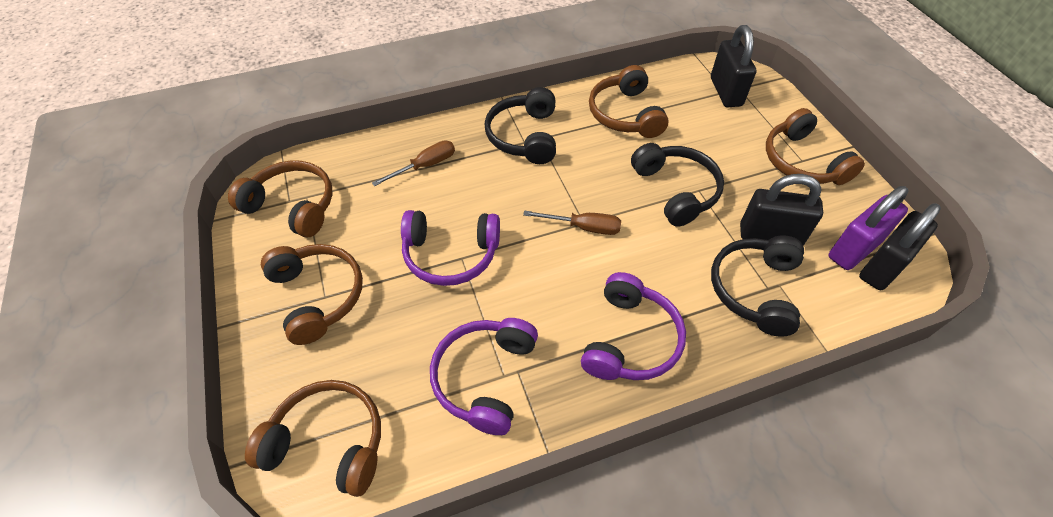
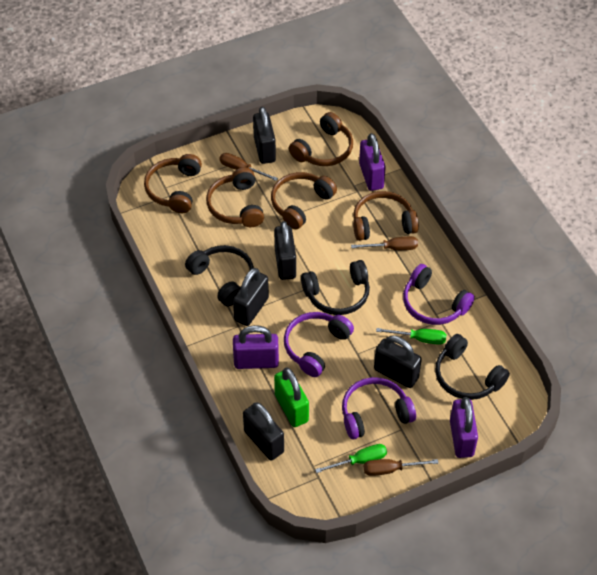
black padlock: [711,25,757,107] [740,174,823,245] [859,203,941,290] = 3 -> [233,268,269,326] [243,402,284,460] [253,107,276,164] [274,221,296,280] [374,335,422,388] = 5
brown screwdriver: [372,141,455,186] [523,211,621,235] = 2 -> [219,153,278,181] [351,236,418,250] [364,459,438,476] = 3
green padlock: none = 0 -> [274,368,309,427] = 1
green screwdriver: none = 0 -> [315,444,387,473] [376,328,446,345] = 2
purple padlock: [828,186,908,270] = 1 -> [233,325,279,369] [359,133,386,191] [450,397,478,458] = 3

